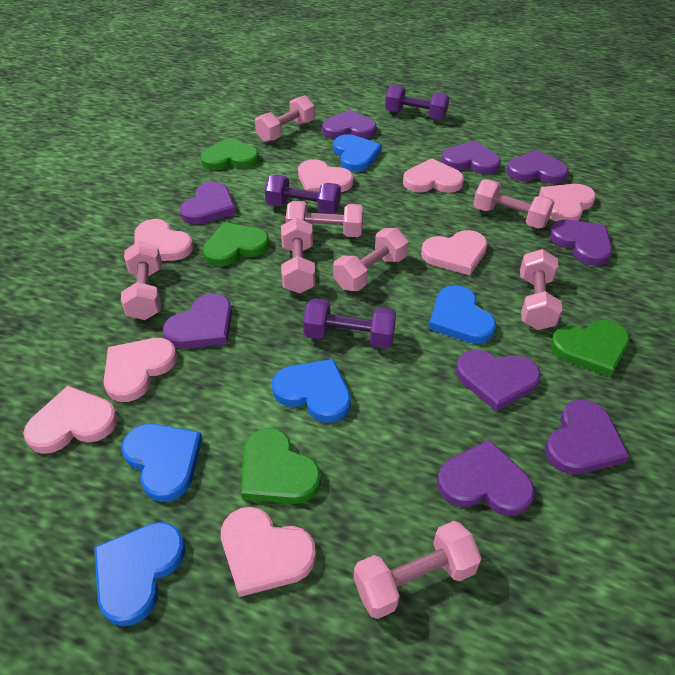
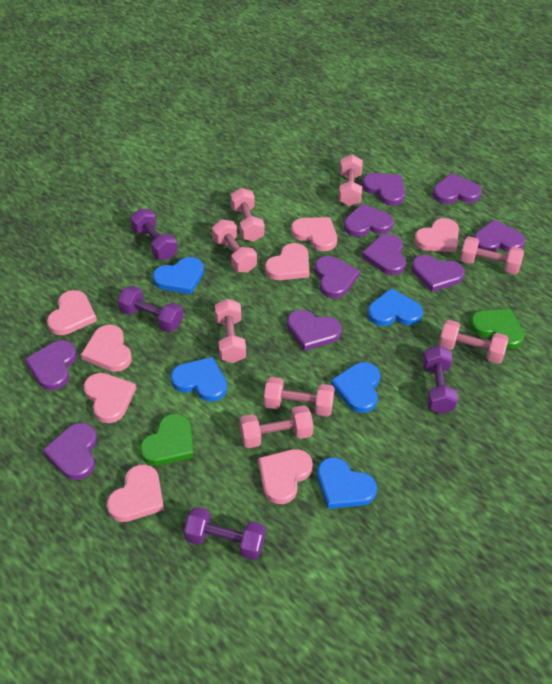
green heart: [200,138,259,170] [203,223,270,267] [241,428,321,504] [550,320,630,377] = 4 -> [140,414,194,465] [470,309,524,349] = 2
purple dumbbell: [265,175,341,214] [303,298,396,349] [385,85,449,120] = 3 -> [118,286,183,332] [130,209,177,260] [184,507,265,560] [423,345,458,414] = 4
purple heart: [163,293,232,349] [180,181,236,225] [322,110,377,139] [437,440,535,516] [442,140,501,174] [456,350,541,411] [507,149,569,184] [545,400,629,474] [549,220,612,266] = 9 -> [25,340,77,390] [43,423,97,480] [287,310,342,351] [315,256,360,298] [344,204,394,237] [362,173,405,206] [362,234,406,275] [412,255,465,292] [433,173,481,204] [474,220,525,252] = 10

